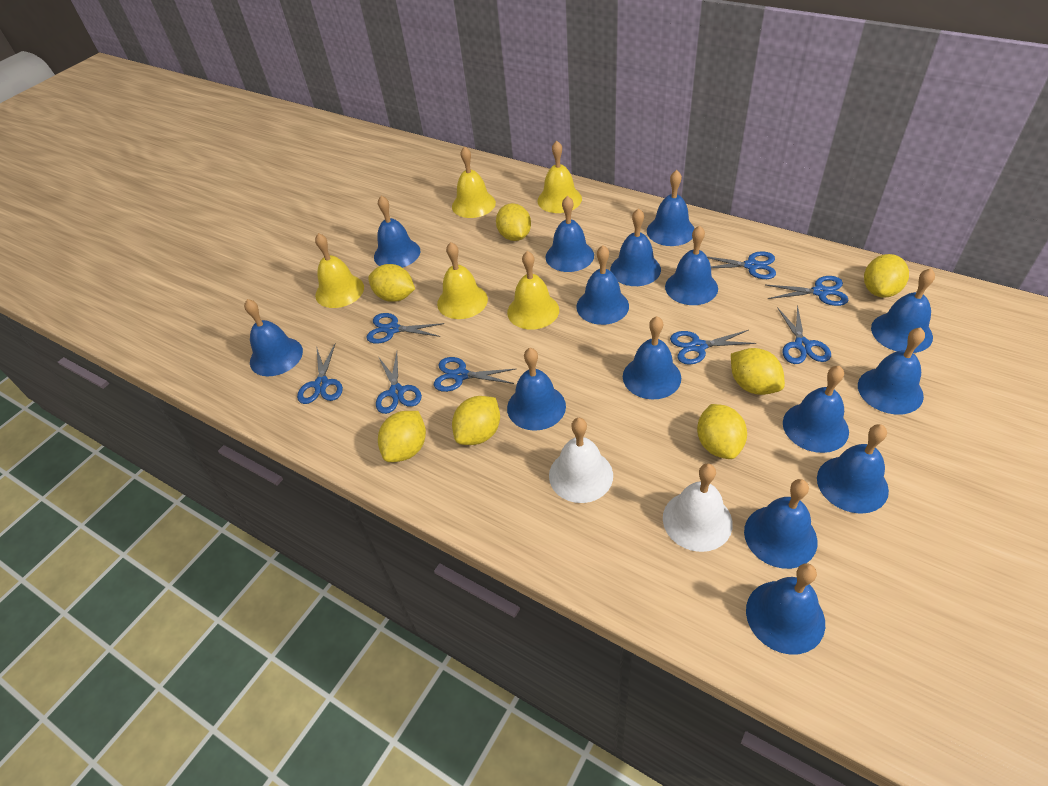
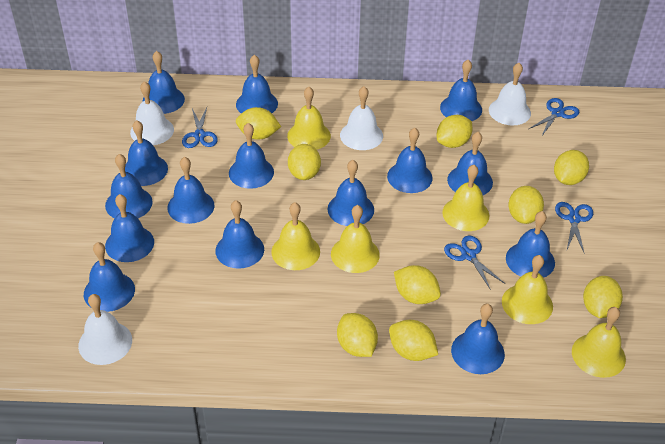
blue scissors: [297,343,343,404] [366,313,444,344] [376,352,422,414] [434,357,515,392] [670,330,756,365] [707,251,776,279] [766,276,848,306] [777,305,831,364] = 8 -> [182,107,218,148] [444,236,505,290] [529,98,579,137] [555,202,593,252] = 4
white bell: [549,418,613,503] [663,463,733,552] = 2 -> [78,294,132,365] [130,81,174,145] [340,86,383,150] [489,63,531,126] = 4
yellow bell: [315,233,364,308] [437,242,488,319] [452,146,496,218] [507,251,559,330] [537,141,582,213] = 5 -> [271,202,320,270] [287,87,331,150] [331,205,380,273] [442,165,490,231] [502,255,553,324] [572,307,626,378] = 6
yellow lemon: [368,264,415,302] [378,411,426,462] [452,396,500,445] [496,203,531,241] [697,404,747,459] [731,348,785,395] [864,254,909,298] = 7 -> [236,107,281,140] [288,144,321,180] [337,313,378,357] [389,320,438,361] [394,265,441,304] [437,115,473,148] [508,186,544,224] [554,150,589,185] [583,276,623,318] = 9

